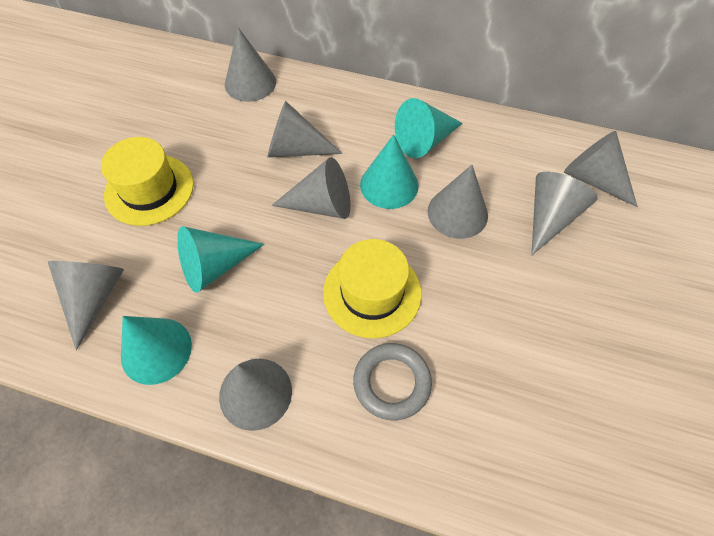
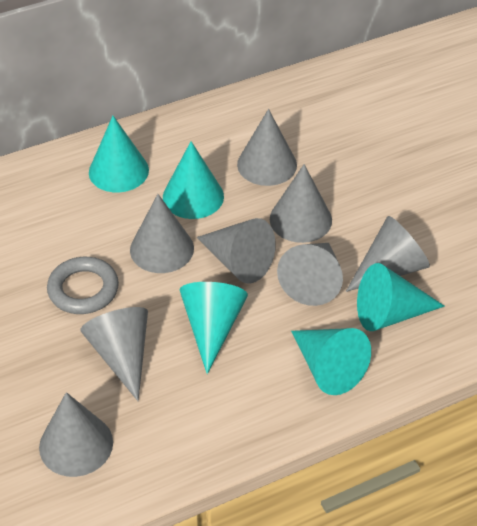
turquoise cone: [121,316,192,385] [177,226,265,293] [360,134,419,209] [395,98,463,158] = 4 -> [89,116,149,192] [163,141,224,219] [180,282,248,374] [291,328,371,395] [357,263,445,331] = 5
yellow hat: [101,137,194,226] [323,239,422,338] = 2 -> none = 0

